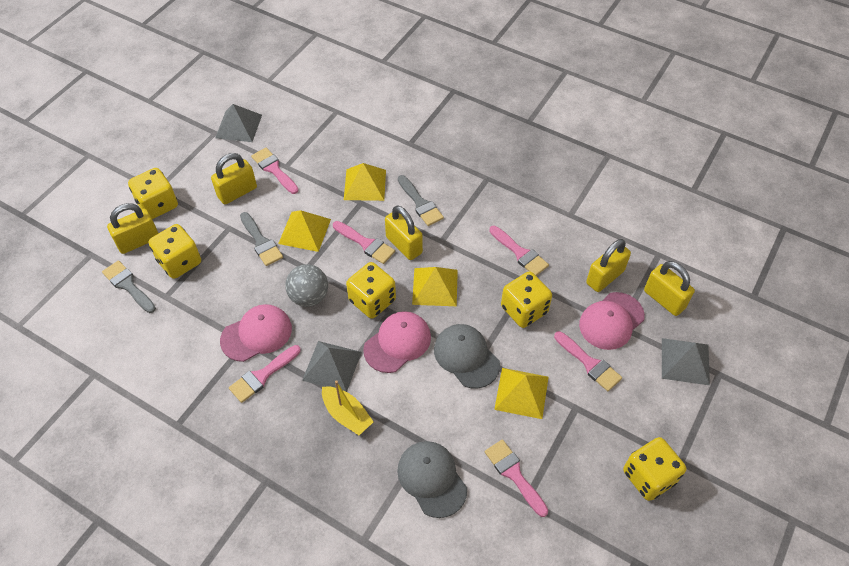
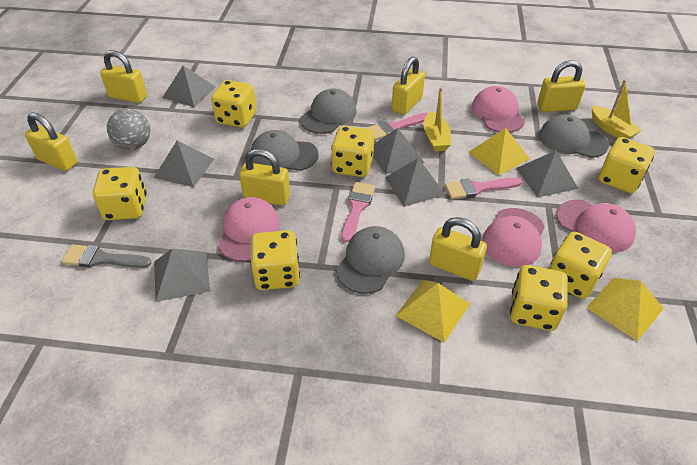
grey brush: [102,260,156,313] [240,212,283,266] [398,175,444,226] = 3 -> [62,244,152,268] = 1
grey cap: [397,441,467,518] [434,324,500,389] = 2 -> [250,130,319,171] [300,88,357,134] [336,226,405,294] [539,115,609,158] = 4
grey pyramid: [215,104,262,142] [302,341,362,392] [662,338,710,385] = 3 -> [154,140,214,187] [154,249,210,302] [162,65,216,107] [373,128,425,174] [385,158,445,207] [516,150,578,198] = 6
pink brush: [229,345,301,403] [251,148,299,194] [333,221,395,264] [485,439,548,517] [489,226,549,276] [554,331,622,391] = 6 -> [341,182,375,243] [365,112,428,141] [445,177,522,199] = 3
pink cap: [220,304,292,362] [363,311,431,373] [579,292,645,350] = 3 -> [218,197,279,261] [472,86,525,133] [482,208,545,267] [557,200,636,253] = 4
yellow boat: [322,380,374,435] = 1 -> [424,87,451,152] [592,80,642,139] = 2
yellow dice: [128,168,178,219] [149,224,201,279] [346,262,396,319] [501,271,552,328] [623,437,686,501] = 5 -> [93,167,147,220] [211,80,257,128] [250,230,300,290] [331,126,374,177] [510,265,568,331] [549,232,612,299] [599,137,655,193] = 7
yellow padlock: [107,203,159,254] [211,153,257,204] [385,206,423,260] [586,239,631,292] [644,261,695,316] = 5 -> [25,112,78,171] [100,50,147,103] [239,149,290,206] [392,56,425,115] [429,217,487,281] [537,60,586,112] = 6
yellow pyramid: [278,210,331,252] [344,163,386,201] [412,267,458,306] [494,368,549,419] = 4 -> [396,280,470,343] [469,128,530,176] [586,278,664,341] = 3

